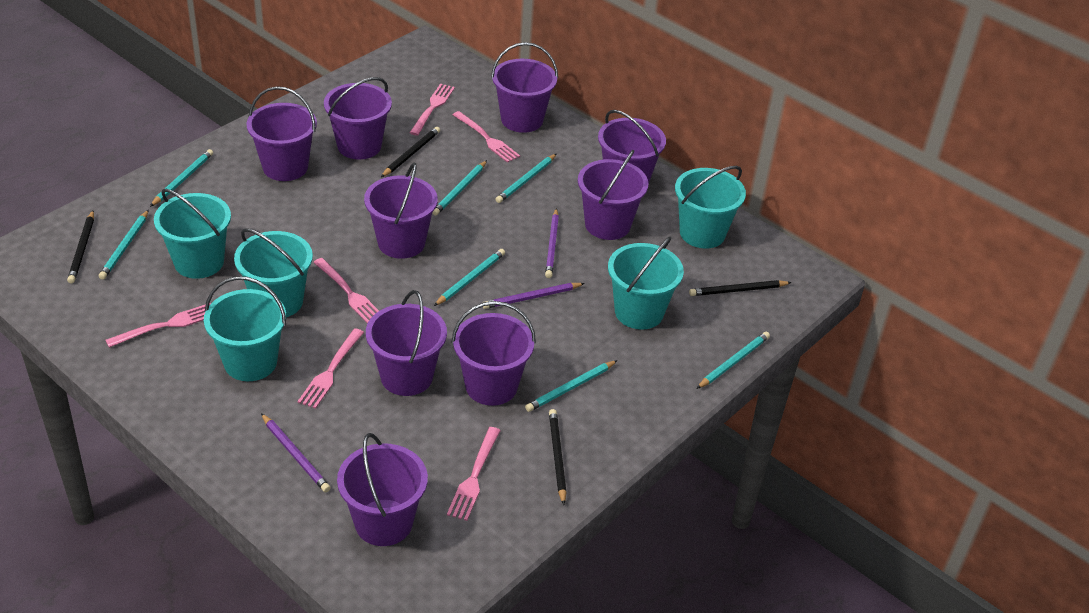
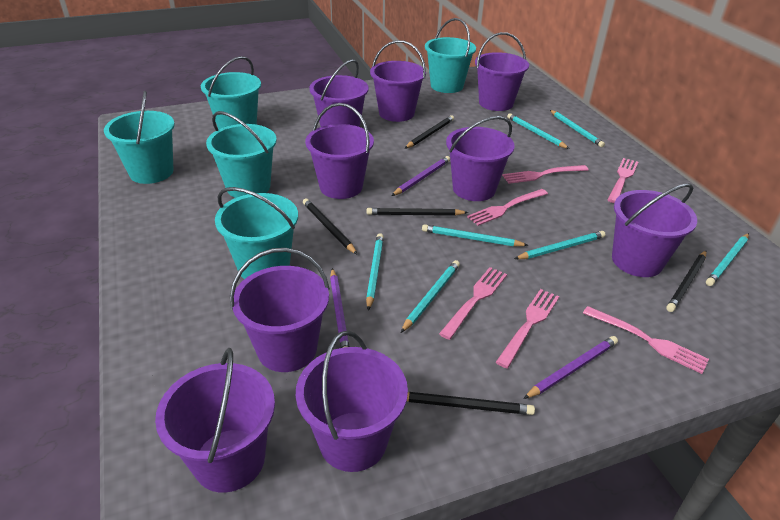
black pencil: [67,211,94,284] [381,127,440,177] [549,409,567,505] [689,280,792,296] = 4 -> [303,198,358,255] [367,208,468,216] [404,115,454,149] [407,392,535,415] [666,251,707,312] = 5

